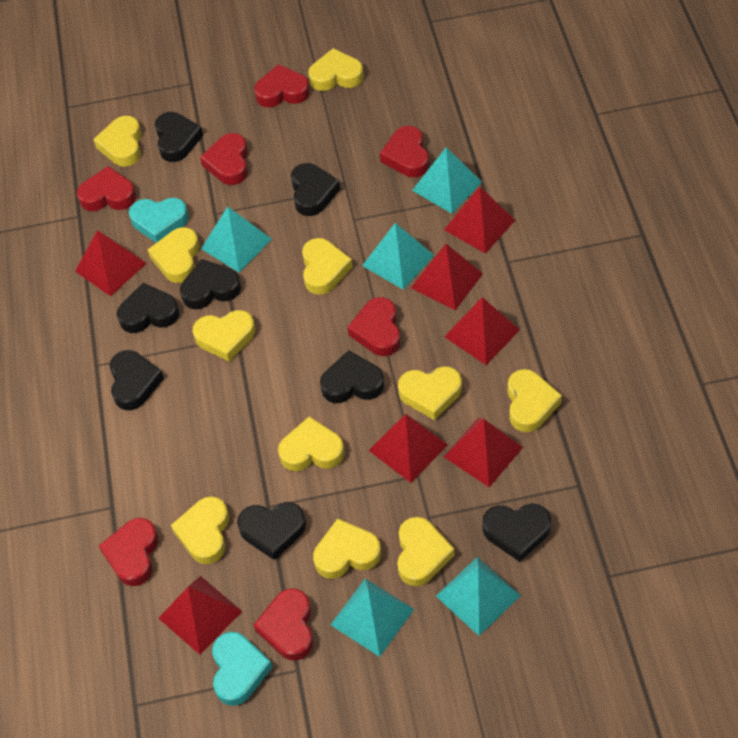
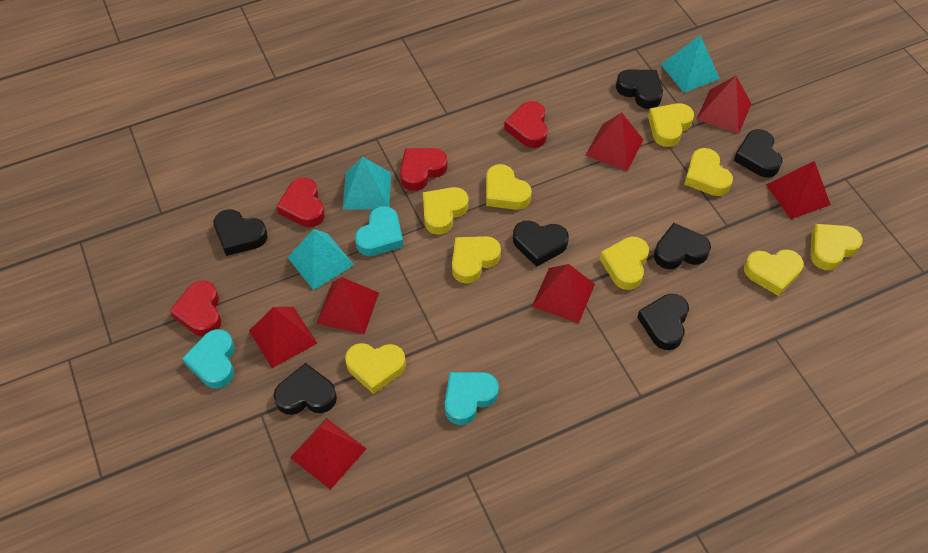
black heart: [110,350,164,410] [117,283,179,333] [155,112,203,162] [180,259,241,309] [237,502,306,560] [291,163,340,216] [320,350,384,403] [482,504,551,562] = 8 -> [214,209,268,256] [274,363,337,415] [513,221,569,267] [616,70,663,109] [637,294,689,350] [654,223,711,269] [734,129,783,177] = 7
red heart: [77,166,136,211] [99,518,158,586] [200,133,248,185] [253,588,313,661] [254,64,310,107] [348,297,401,356] [380,126,429,177] = 7 -> [170,281,221,337] [276,177,325,227] [400,148,448,191] [504,101,548,148] = 4
turquoise heart: [129,198,189,243] [212,632,273,706] = 2 -> [182,329,235,389] [355,206,403,256] [445,372,499,425] = 3
turquoise pyramid: [201,206,272,272] [331,578,414,657] [362,223,434,290] [412,147,482,213] [436,557,521,636] = 5 -> [287,229,354,290] [343,157,391,210] [661,35,720,93] = 3
yellow heart: [93,116,142,167] [148,227,200,283] [171,496,229,564] [192,310,255,362] [278,416,344,471] [302,238,353,295] [308,48,364,91] [313,518,381,579] [397,517,454,586] [398,366,462,420] [508,369,562,432] = 11 -> [345,343,406,394] [423,187,468,235] [452,236,501,284] [486,164,532,210] [600,237,649,290] [648,103,694,147] [684,148,733,196] [744,249,804,296] [811,224,863,270] = 9

